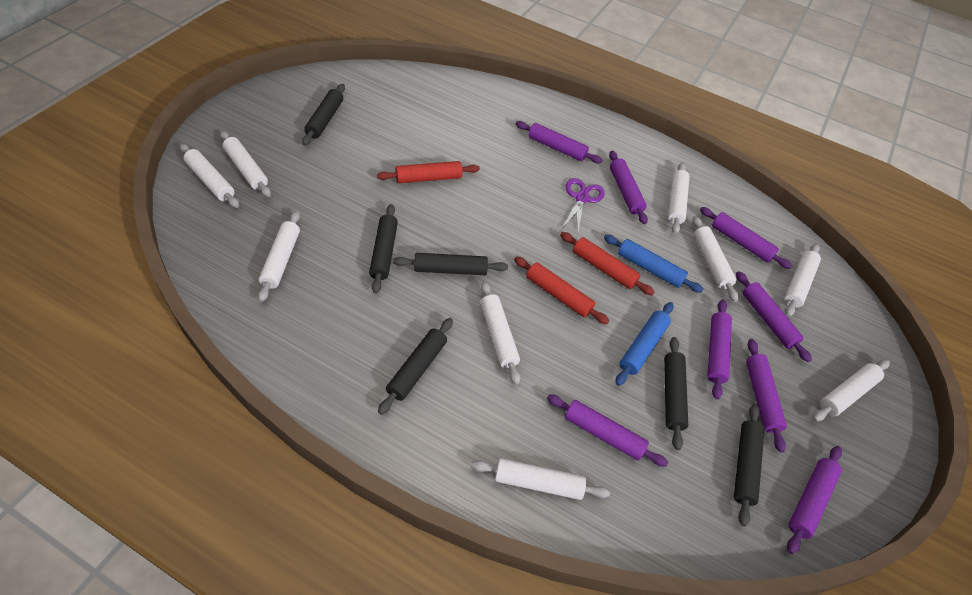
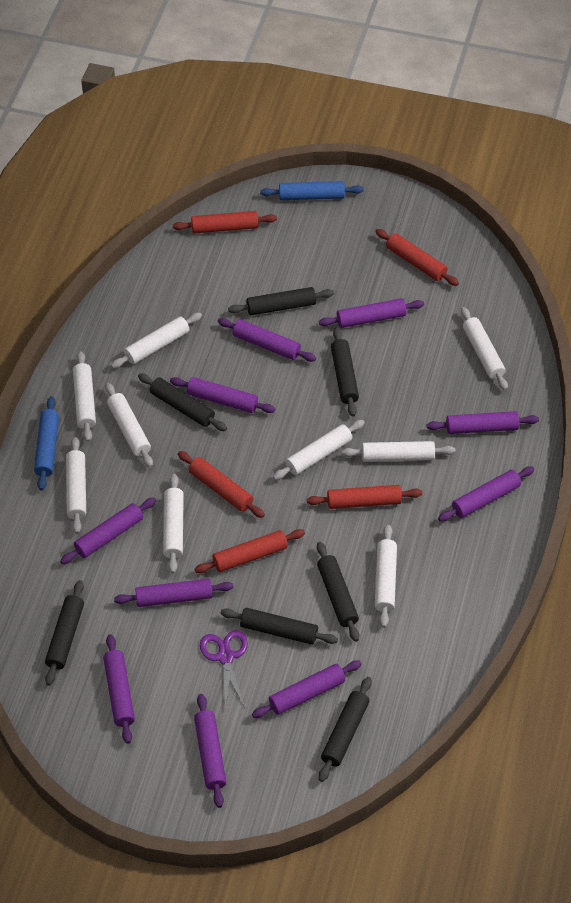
black rolling pin: [302,84,345,146] [369,204,398,293] [378,318,453,415] [393,253,508,275] [664,337,688,450] [734,404,765,527] = 6 -> [45,580,84,686] [138,373,227,431] [221,608,338,645] [228,287,334,315] [317,542,359,642] [319,677,372,782] [331,328,359,416] = 7
purple rolling pin: [516,121,603,163] [547,394,668,467] [609,151,648,224] [700,207,792,269] [707,300,732,399] [736,271,812,362] [746,339,787,452] [787,446,842,554] = 8 -> [60,498,156,564] [103,634,135,744] [114,579,234,607] [170,377,275,413] [194,694,226,808] [218,318,316,362] [252,661,362,718] [319,298,424,328] [427,411,539,434] [438,466,535,522] = 10
red rolling pin: [377,161,480,183] [514,257,609,324] [560,232,654,295] = 3 -> [173,211,277,234] [178,451,265,518] [195,529,305,573] [307,485,422,509] [375,229,459,286] = 5

